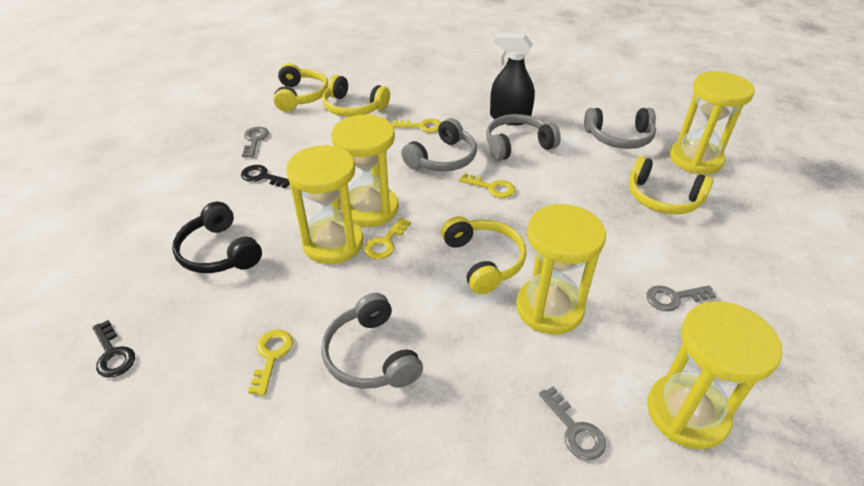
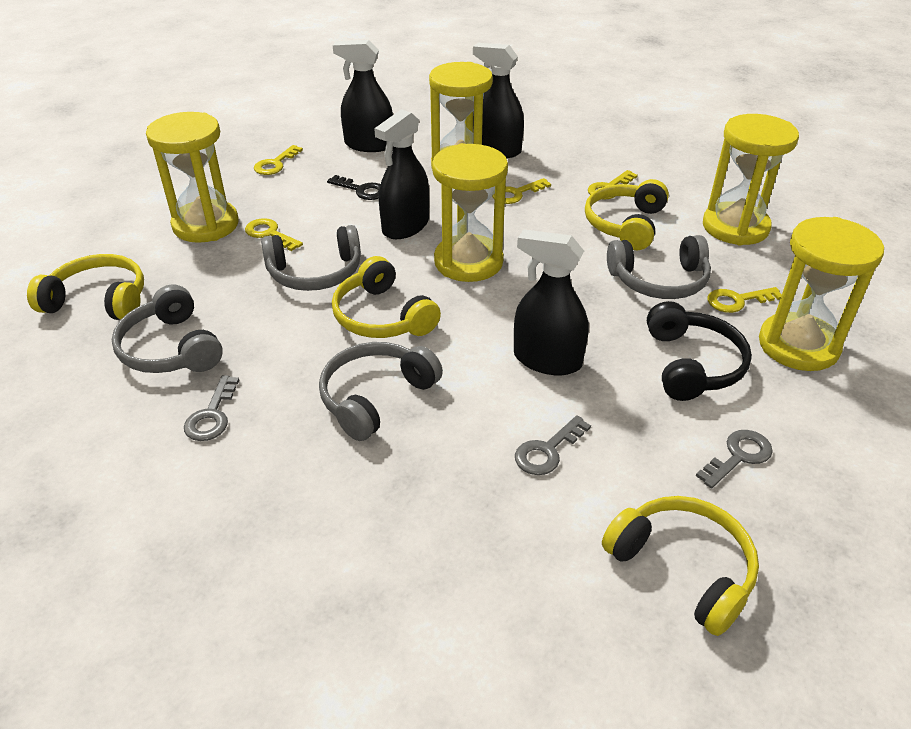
black key: [92,320,135,378] [241,165,290,188] = 2 -> [327,175,381,200] = 1
black spray bottle: [490,33,535,125] = 1 -> [333,40,393,152] [374,109,429,239] [473,43,524,158] [514,229,589,375] = 4
yellow key: [248,329,293,396] [364,218,411,259] [392,119,441,133] [459,173,515,198] = 4 -> [245,218,303,251] [254,145,303,175] [492,178,551,204] [588,170,638,200] [708,287,782,313] = 5

